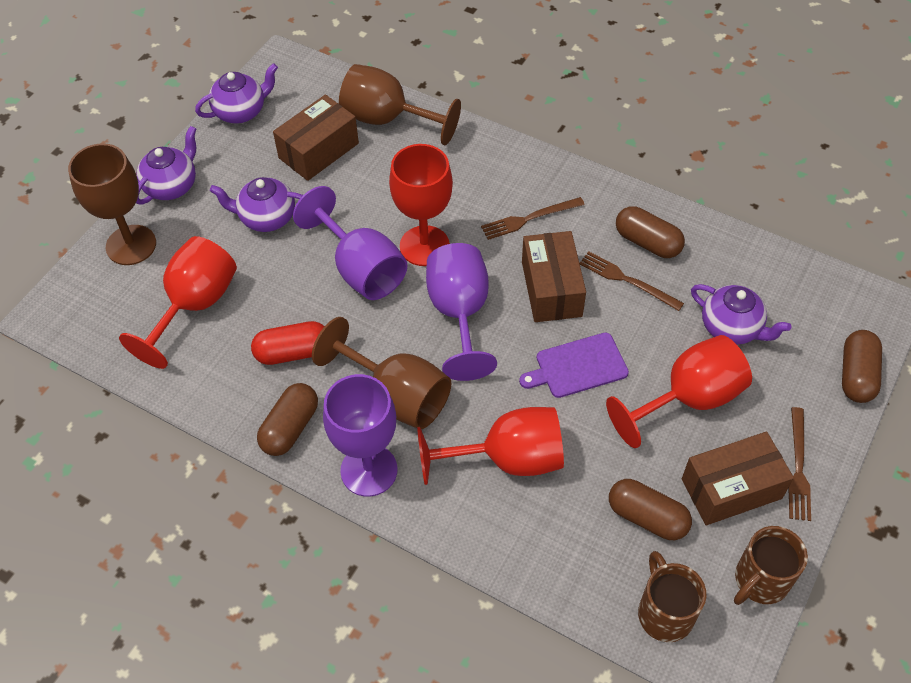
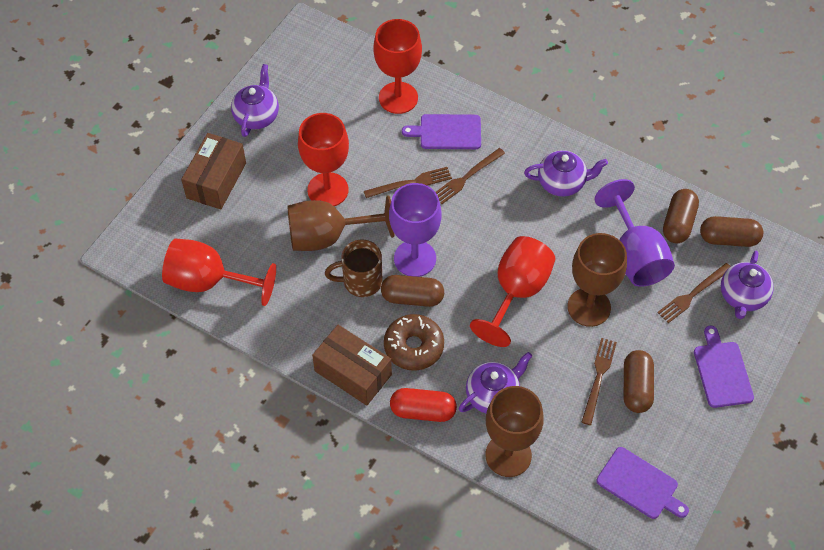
brown box: [273,95,359,181] [522,231,586,322] [682,432,794,525] = 3 -> [181,133,246,209] [312,325,392,406] = 2
brown donut: none = 0 -> [384,314,444,371] = 1
brown fork: [481,197,585,240] [579,251,684,311] [788,407,811,521] = 3 -> [364,167,452,198] [436,148,505,204] [581,338,617,425] [657,263,731,323] = 4
brown mug: [638,551,706,642] [734,526,808,605] = 2 -> [325,240,383,297] = 1
purple cutting board: [519,333,629,398] = 1 -> [402,114,481,149] [597,447,689,519] [694,326,754,408] = 3
purple goblet: [293,186,407,300] [323,374,398,497] [426,243,497,381] = 3 -> [389,183,442,277] [595,179,675,287] = 2

